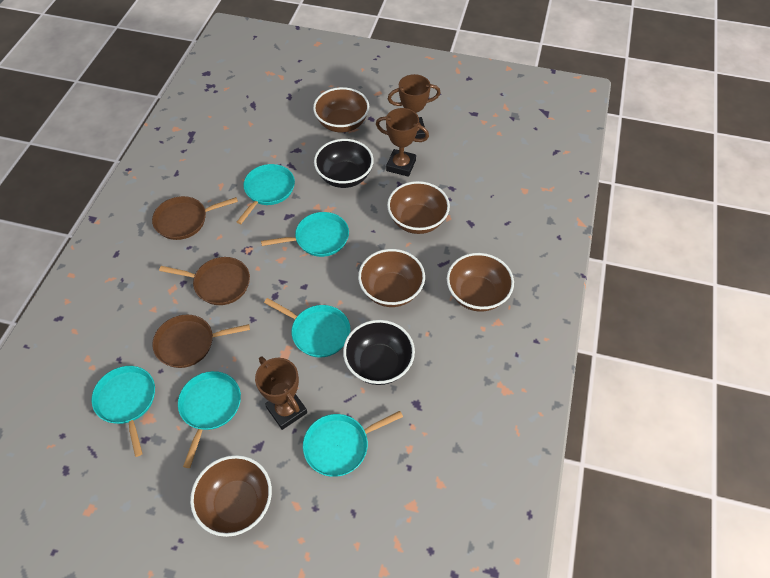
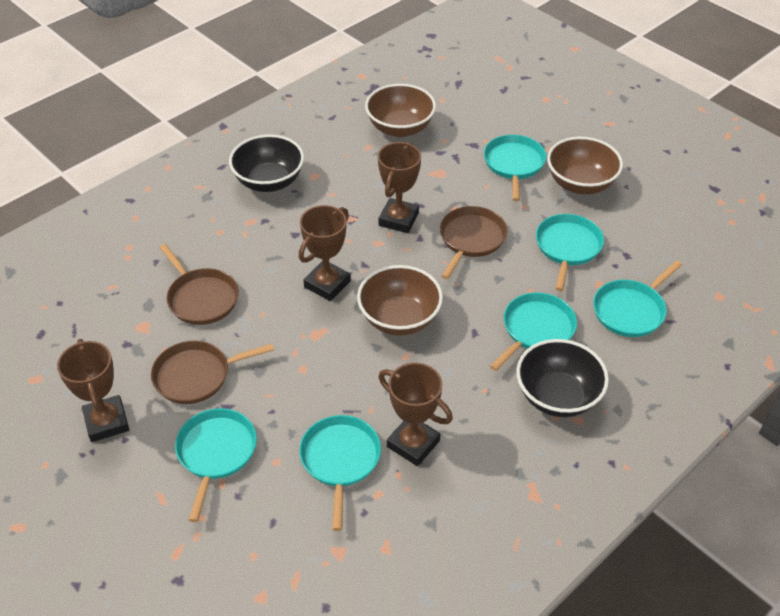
brown bowl: [190,455,272,537] [313,87,369,132] [358,249,425,307] [387,181,450,234] [447,253,514,312] = 5 -> [357,265,443,336] [365,84,436,137] [547,137,623,194] = 3
brown trophy: [255,356,307,430] [376,108,429,177] [388,74,440,139] = 3 -> [57,339,129,442] [299,205,351,301] [378,142,421,233] [378,362,453,466] = 4

